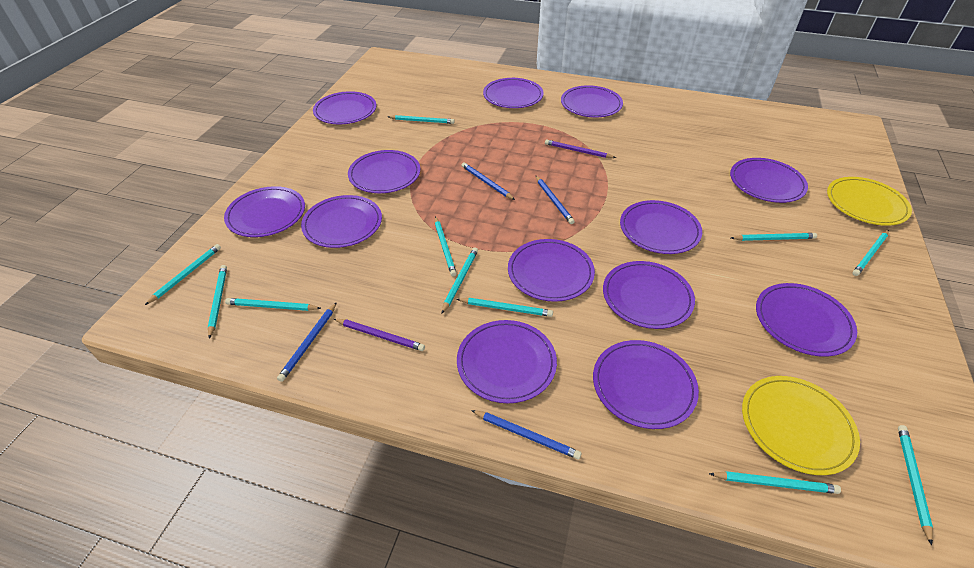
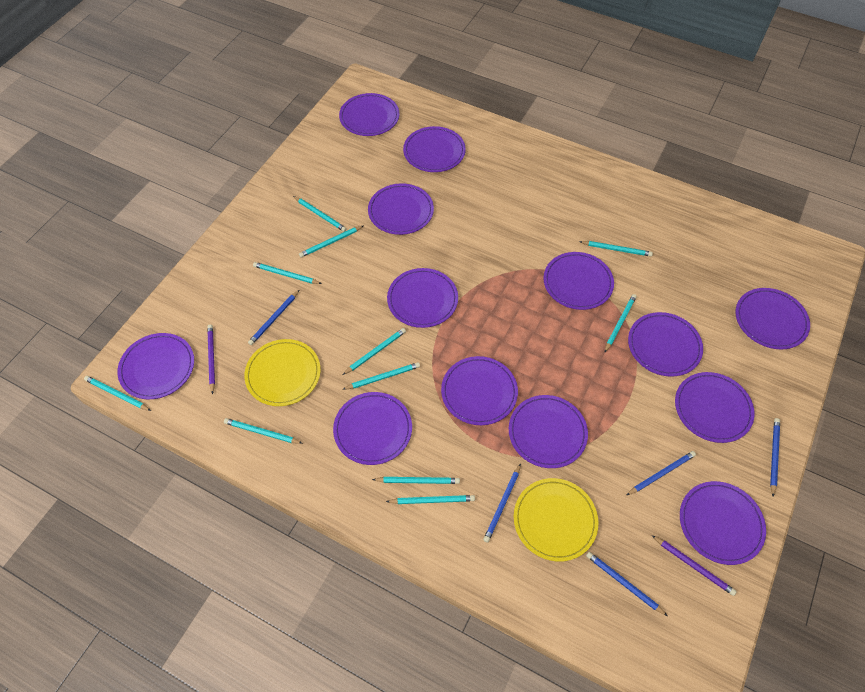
blue pencil: [277,302,337,382] [461,162,515,200] [471,410,581,459] [535,175,575,224] = 4 -> [248,290,299,345] [483,463,521,543] [586,552,668,616] [627,451,696,495] [770,418,780,497] = 5

